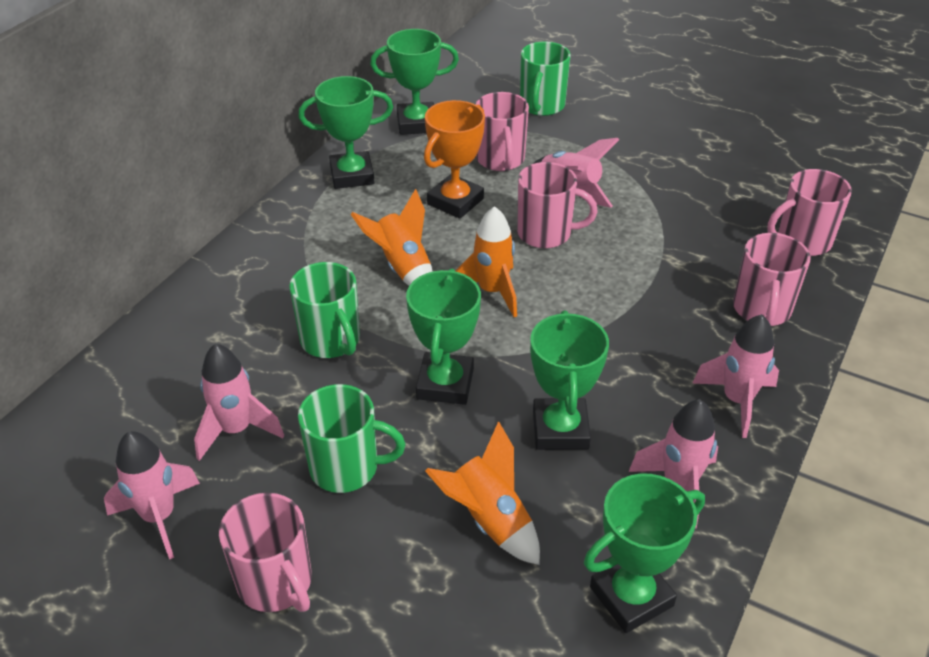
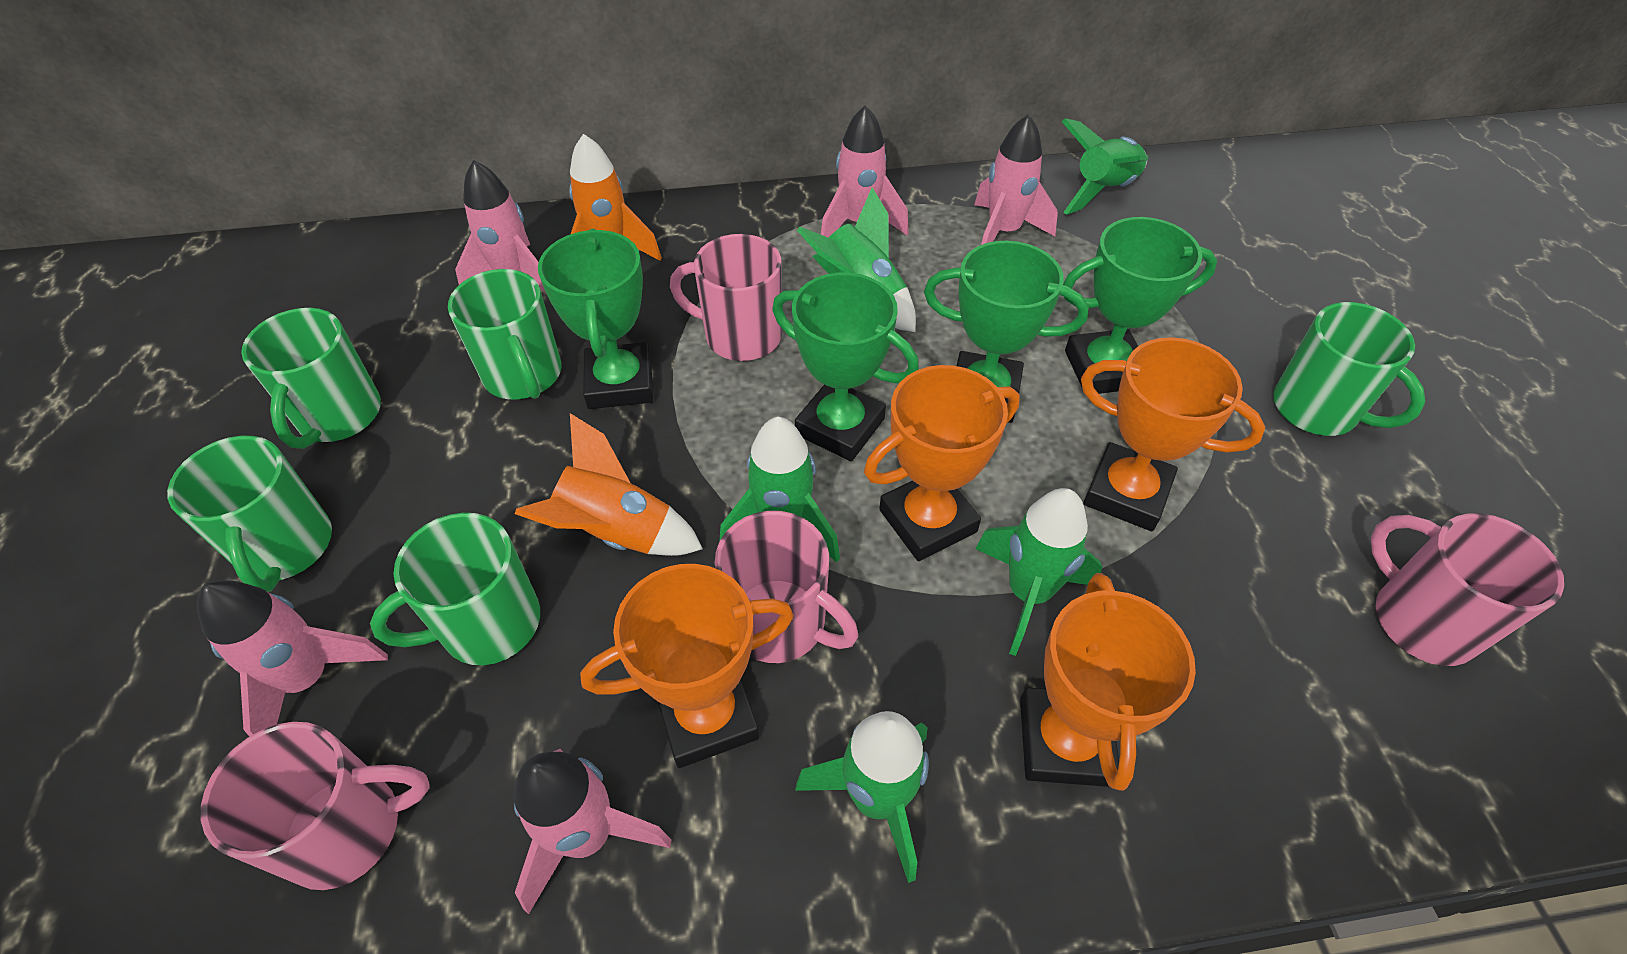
green mug: [289,262,360,358] [298,384,406,493] [520,41,571,116] = 3 -> [167,436,332,592] [241,308,381,449] [370,513,540,665] [448,269,561,400] [1273,302,1425,436] = 5
green rocket: none = 0 -> [719,417,840,563] [795,711,929,883] [797,187,916,332] [975,488,1102,656] [1061,118,1148,214] = 5
green trophy: [298,76,393,189] [370,29,459,135] [406,268,481,405] [530,310,609,450] [584,473,705,633] = 5 -> [538,229,653,409] [772,273,919,461] [924,241,1089,423] [1063,217,1217,394] = 4
orange rocket: [351,189,433,286] [425,421,540,565] [456,206,517,317] = 3 -> [514,413,703,556] [569,134,662,261] = 2
orange trophy: [424,100,485,219] = 1 -> [580,564,794,768] [864,365,1020,561] [1020,573,1196,791] [1081,337,1265,531] = 4
pink mug: [219,493,312,612] [476,92,529,171] [517,162,598,248] [733,233,811,326] [767,169,852,256] = 5 -> [201,722,430,890] [670,234,782,361] [715,511,858,663] [1371,513,1564,666] = 4

